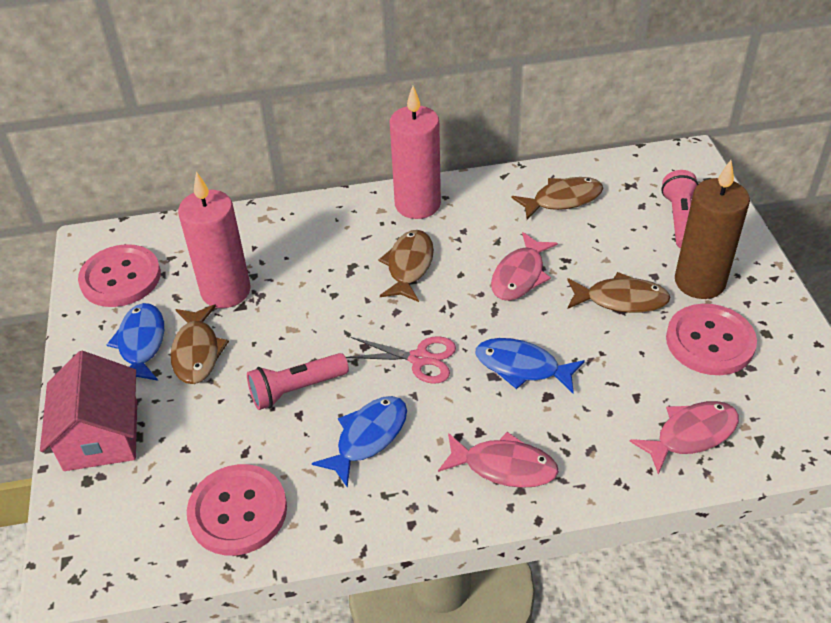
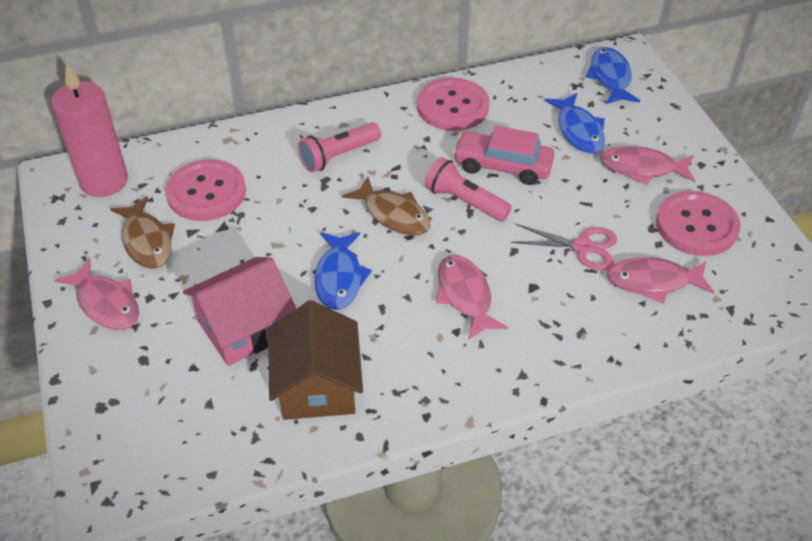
brown candle: [675,160,750,299] = 1 -> none = 0
brown fish: [170,304,229,384] [378,230,434,302] [512,177,603,220] [567,272,670,313] = 4 -> [110,196,175,269] [342,176,430,236] = 2
brown house: none = 0 -> [269,300,363,420] = 1
pink candle: [178,172,251,308] [390,86,441,219] = 2 -> [51,63,128,197] = 1
pink car: none = 0 -> [453,126,555,185] = 1
pink fish: [438,432,559,488] [491,232,558,301] [629,401,739,475] = 3 -> [55,258,139,330] [436,255,508,340] [600,146,695,185] [607,257,715,304] = 4

